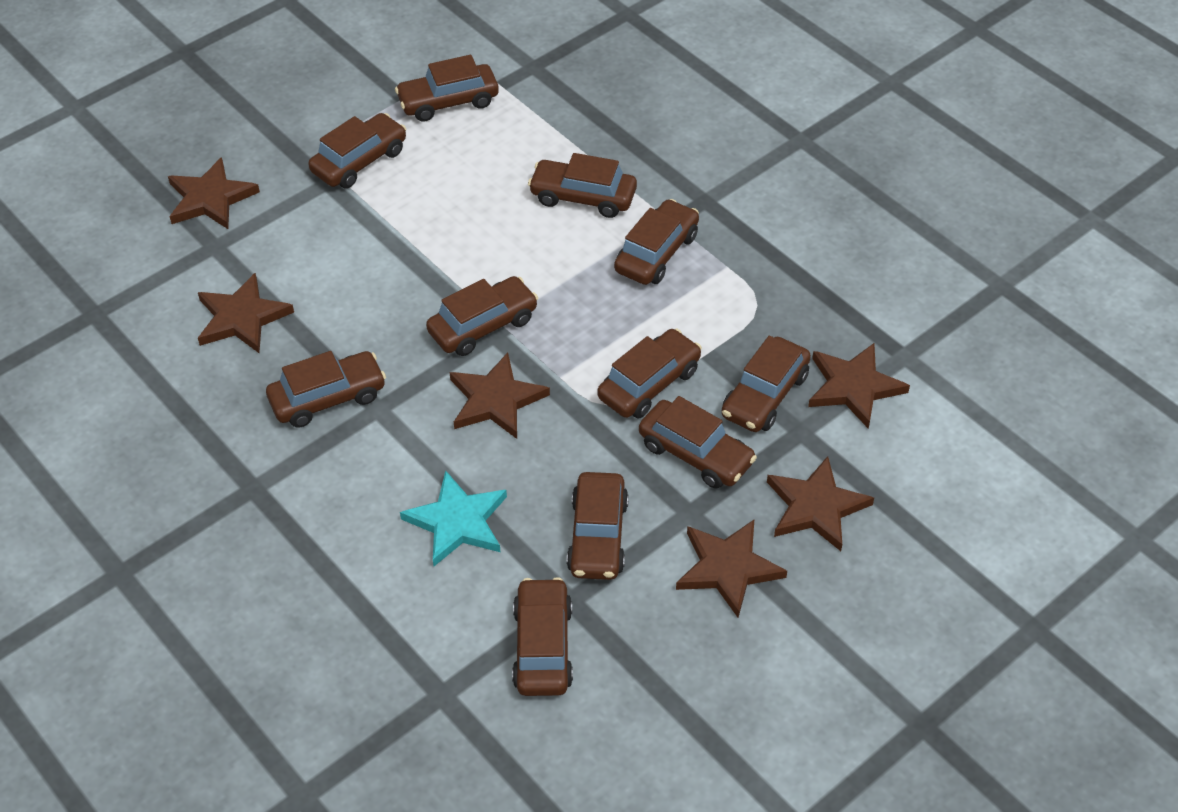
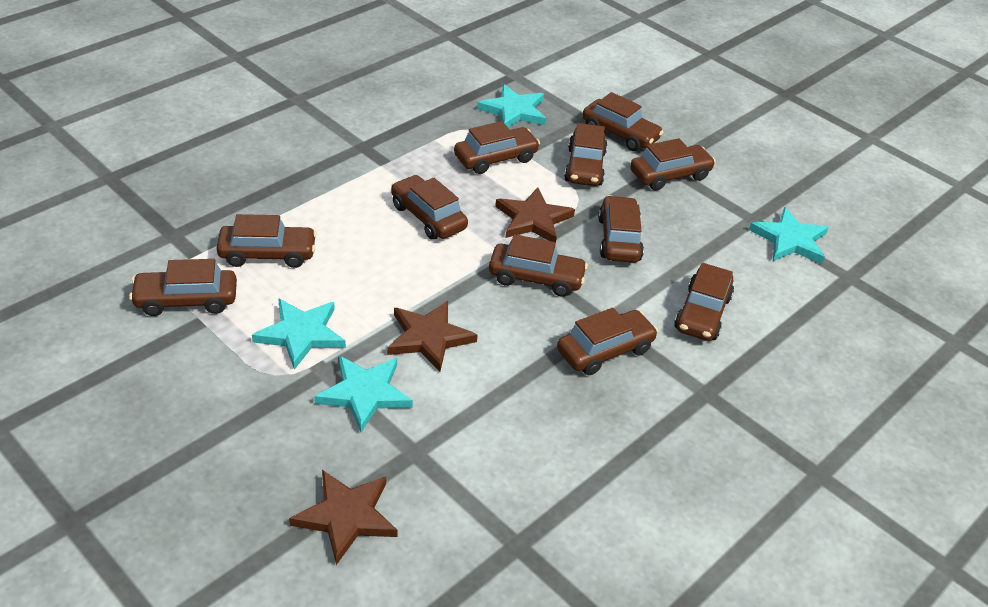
brown star: [168,157,260,229] [198,273,294,353] [450,352,550,439] [676,520,787,618] [767,456,874,551] [808,343,910,429] = 6 -> [289,470,397,565] [387,301,478,372] [495,187,575,242] = 3
turquoise star: [400,470,507,566] = 1 -> [252,298,346,370] [314,356,413,433] [477,84,546,128] [749,207,829,264] = 4

